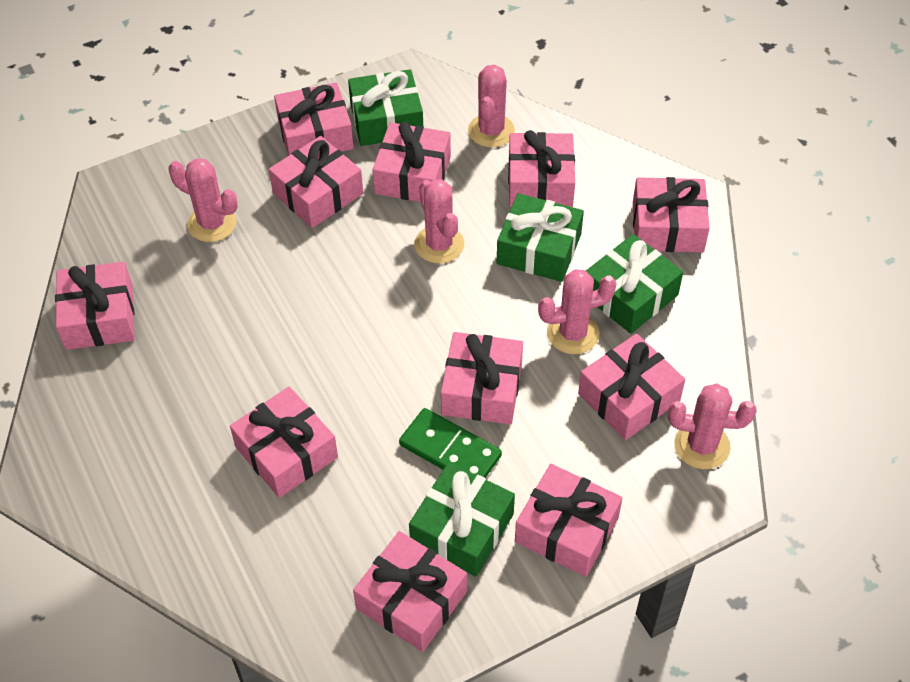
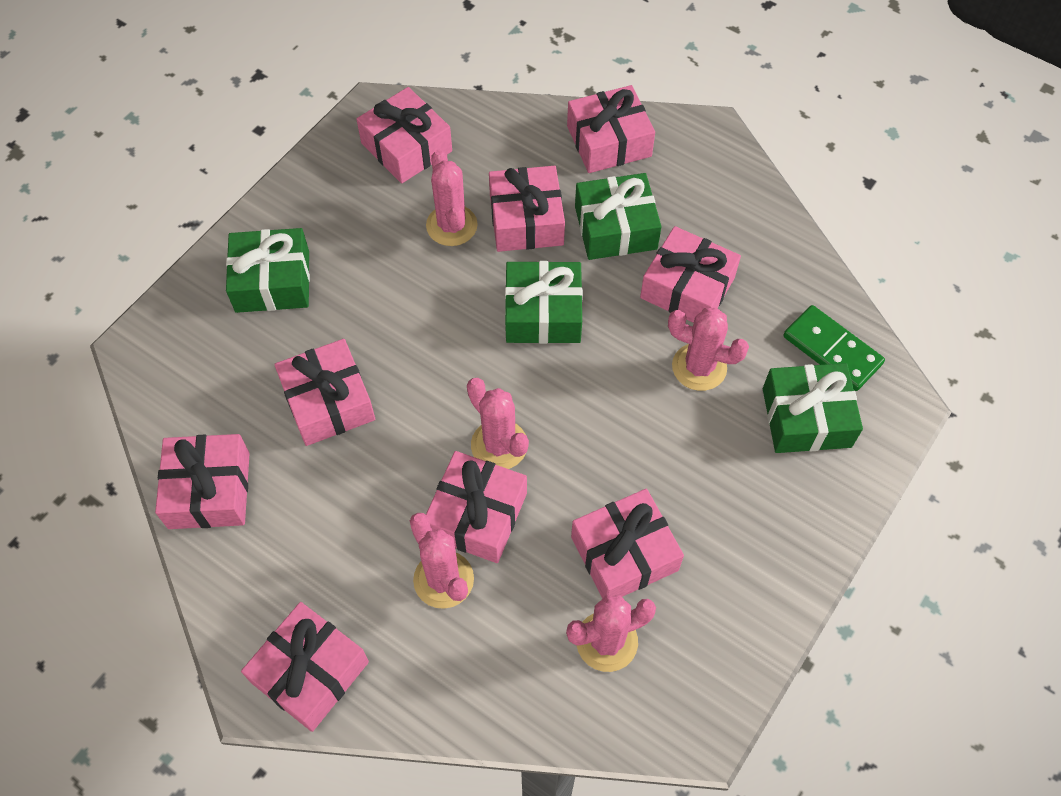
pink gift: [55,262,134,350] [230,387,338,498] [269,136,363,228] [274,83,354,156] [353,531,467,652] [372,122,451,202] [441,332,523,424] [508,130,575,207] [515,464,622,577] [578,334,685,440] [633,177,710,252] = 11 -> [155,434,250,529] [241,602,369,732] [274,339,375,446] [356,87,452,184] [426,451,527,563] [489,166,565,252] [567,85,655,173] [571,489,684,599] [640,226,741,323] = 9

